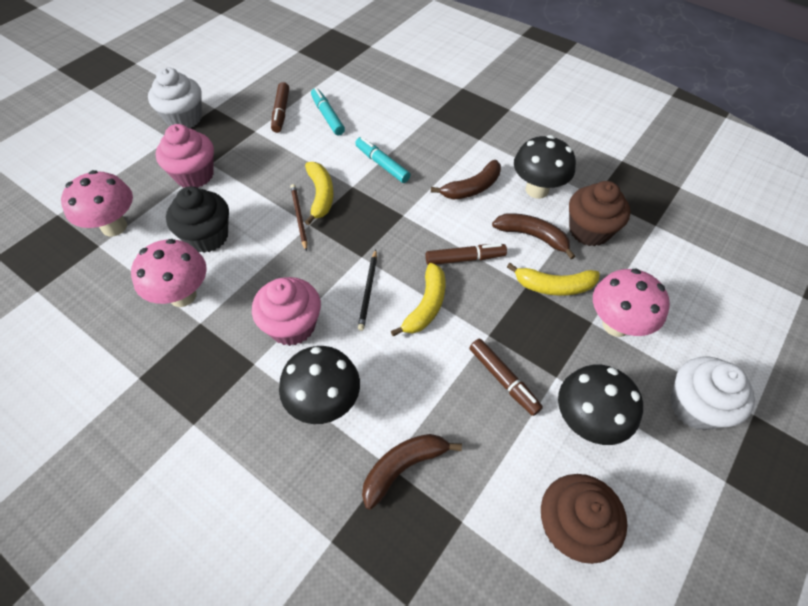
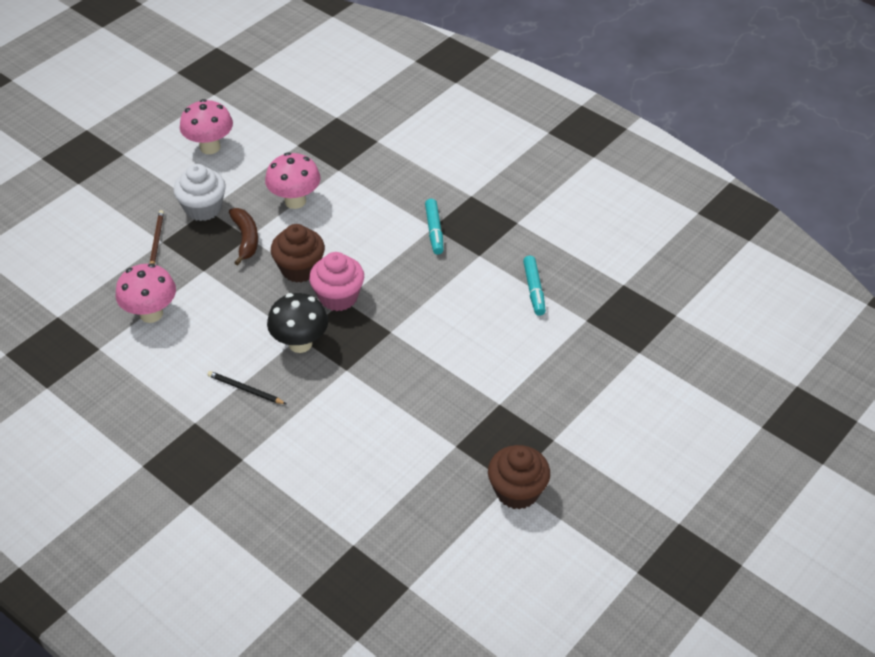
black cupcake: [166,186,229,253] = 1 -> none = 0
black mushroom: [279,346,360,424] [514,135,576,199] [558,365,643,445] = 3 -> [267,293,328,353] = 1
brown banana: [362,434,462,510] [431,160,501,199] [492,213,576,259] = 3 -> [229,208,258,266] = 1
brown marker: [271,82,289,133] [425,243,507,265] [469,339,543,416] = 3 -> none = 0
pink cupcake: [156,124,214,188] [252,277,321,346] = 2 -> [309,252,364,311] = 1
white cupcake: [148,67,202,128] [670,357,755,430] = 2 -> [173,164,226,221] = 1
yellow banana: [305,162,334,225] [391,263,445,336] [507,263,600,296] = 3 -> none = 0

